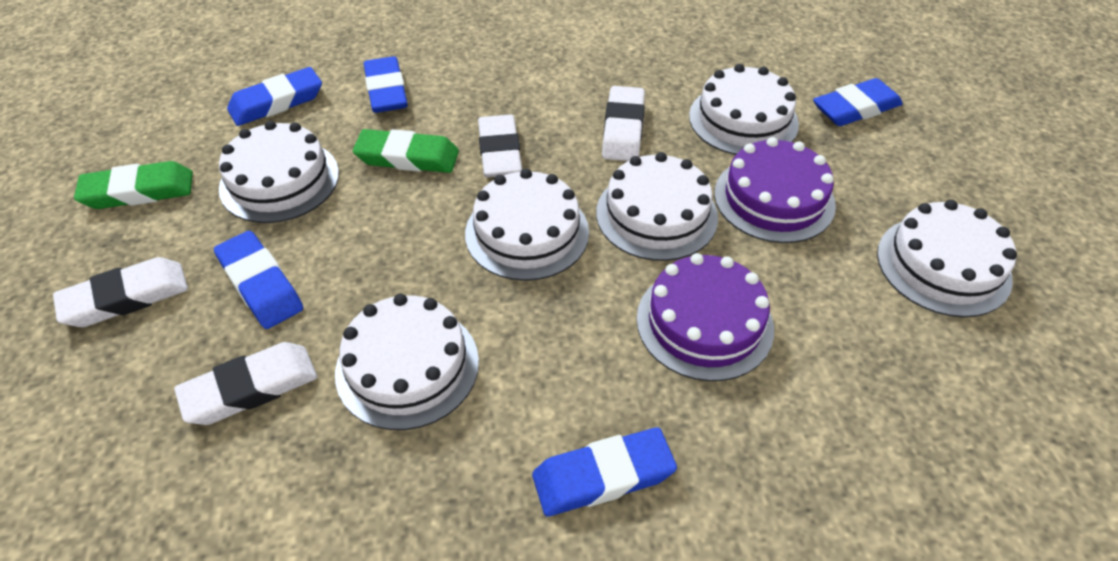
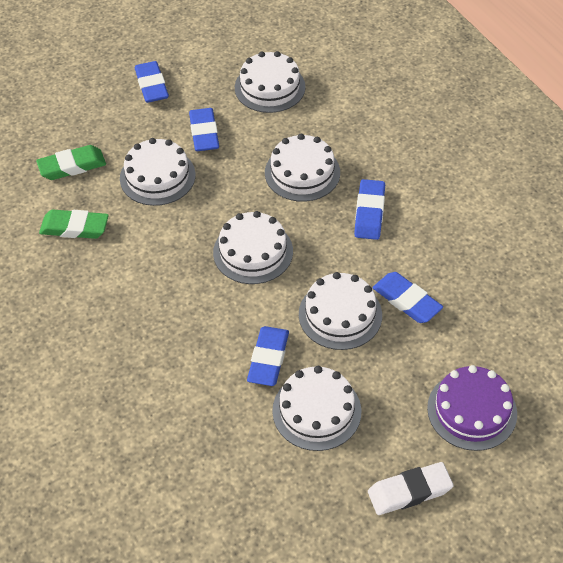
purple cake: [636,253,774,381] [714,137,836,243] = 2 -> [427,365,517,451] = 1
white eraser: [53,257,188,327] [174,342,317,425] [478,114,522,177] [602,86,645,161] = 4 -> [368,462,454,515] = 1

